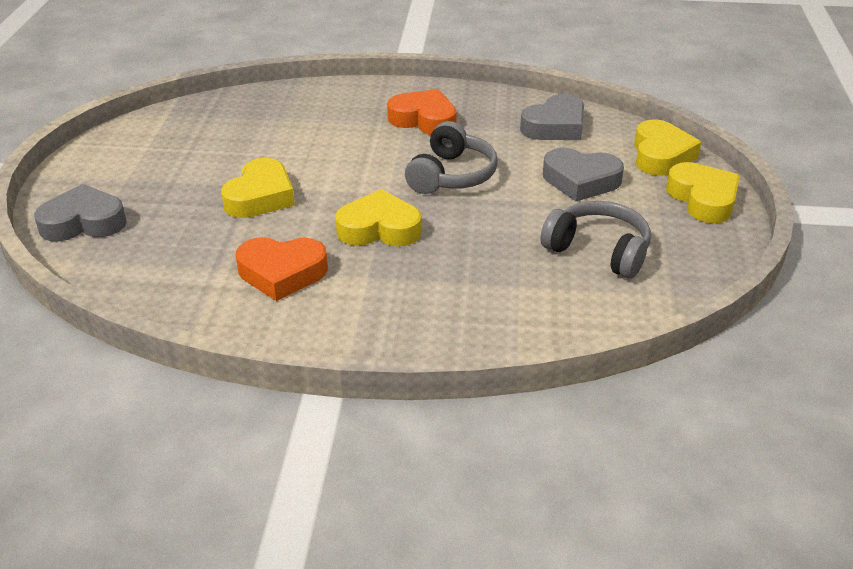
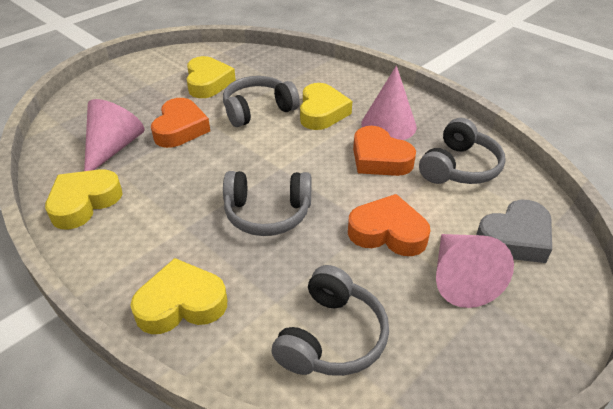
grey headphones: [405,121,498,194] [541,201,651,279] = 2 -> [223,76,300,127] [223,171,312,236] [271,265,389,376] [419,118,506,184] = 4
grey heart: [34,184,127,241] [520,94,584,140] [543,148,624,201] = 3 -> [476,200,552,263] = 1
orange heart: [236,237,328,301] [387,89,457,135] = 2 -> [151,98,210,148] [348,194,430,256] [353,126,416,176] = 3
pink cone: none = 0 -> [84,99,144,171] [361,66,417,140] [436,234,514,308] = 3

